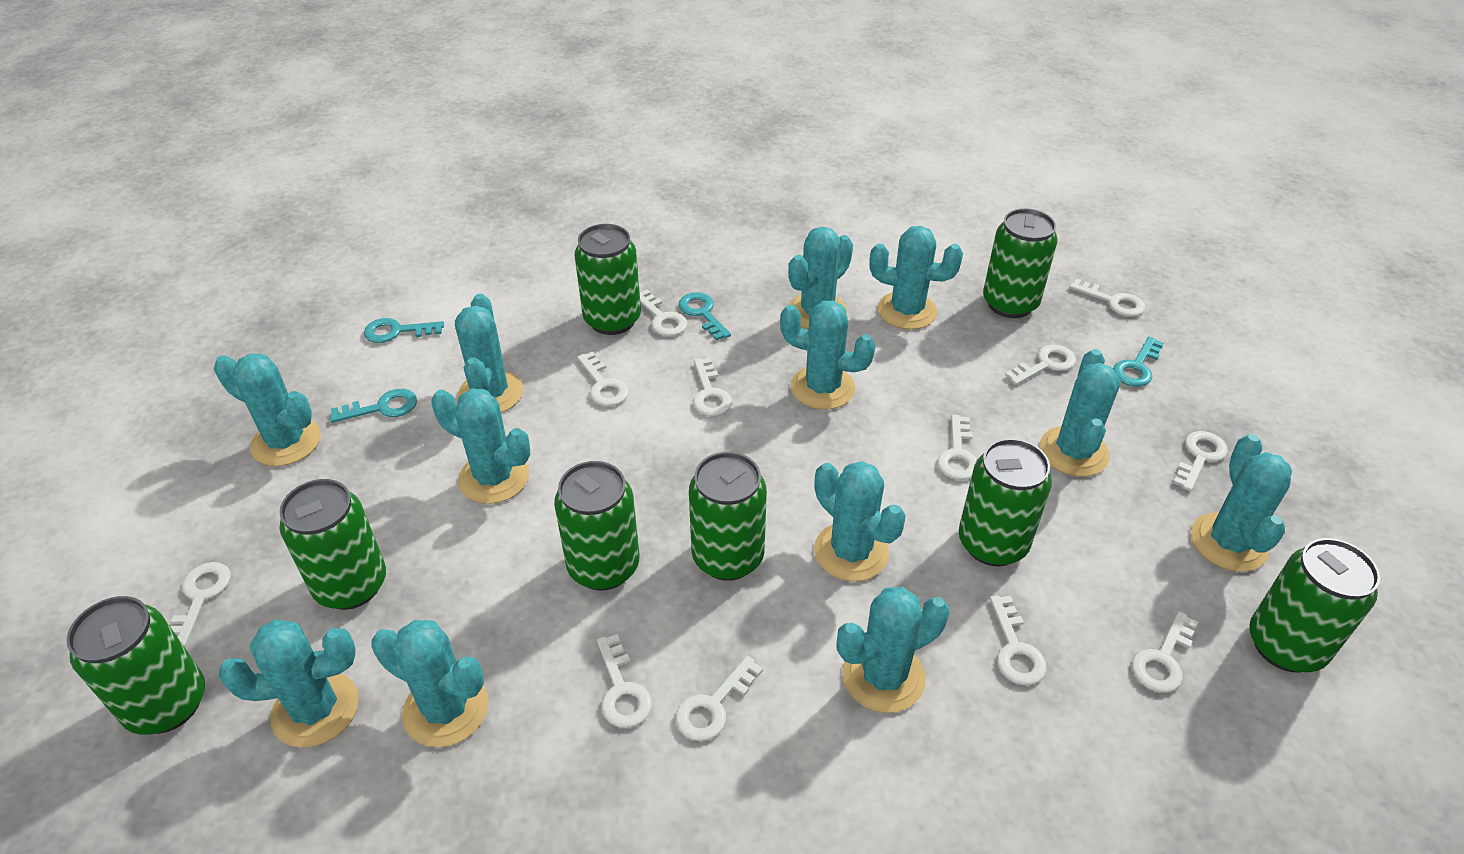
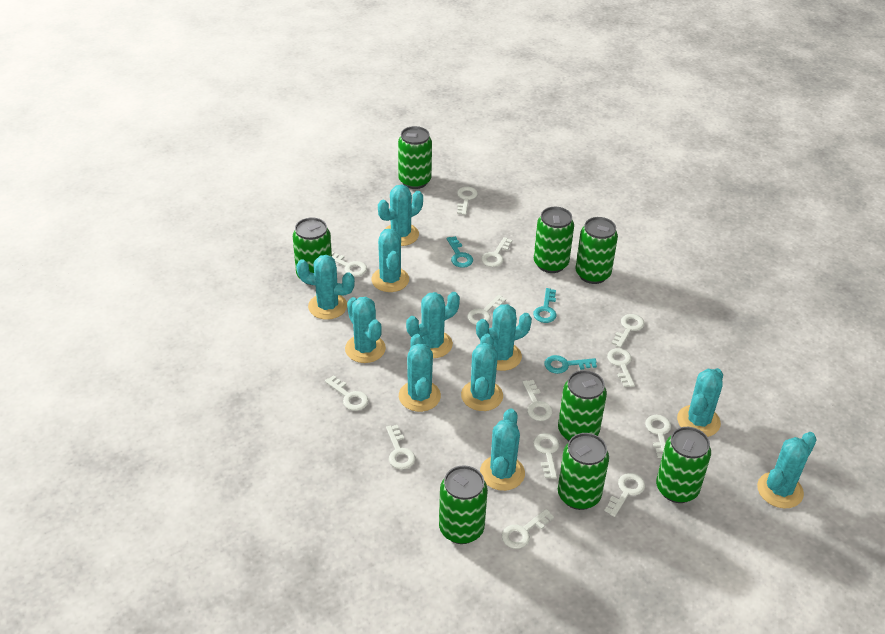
turquoise cactus: [214,353,321,466] [219,619,359,748] [371,620,489,747] [432,389,530,504] [455,294,523,413] [780,301,876,410] [788,227,853,329] [814,461,906,581] [837,587,949,713] [869,226,963,330] [1039,349,1120,477] [1191,434,1292,572] = 12 -> [296,255,355,320] [345,297,386,363] [371,229,409,292] [378,185,423,246] [399,334,441,412] [406,292,460,358] [461,334,503,411] [476,304,532,371] [480,408,525,491] [677,368,723,437] [757,432,817,508] = 11
turquoise key: [330,389,417,423] [364,318,444,343] [678,292,731,341] [1113,336,1164,387] = 4 -> [447,236,473,268] [533,288,557,323] [544,355,597,374] = 3
white key: [171,562,231,647] [577,352,629,406] [597,634,652,728] [640,290,688,336] [676,656,763,741] [693,358,732,416] [937,415,977,480] [990,596,1047,685] [1005,345,1076,385] [1069,279,1145,317] [1132,611,1198,693] [1173,431,1228,491] = 12 -> [325,375,369,411] [332,252,367,277] [386,425,415,469] [457,187,478,215] [467,295,506,325] [481,237,512,267] [502,509,554,549] [523,380,553,421] [533,433,560,479] [604,473,645,517] [607,348,635,387] [612,314,644,348] [645,415,671,458] = 13

